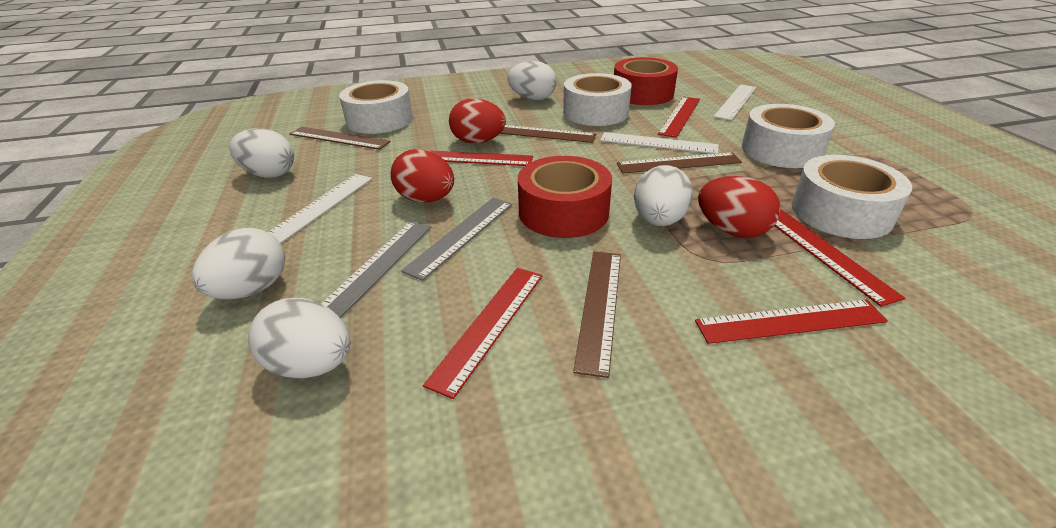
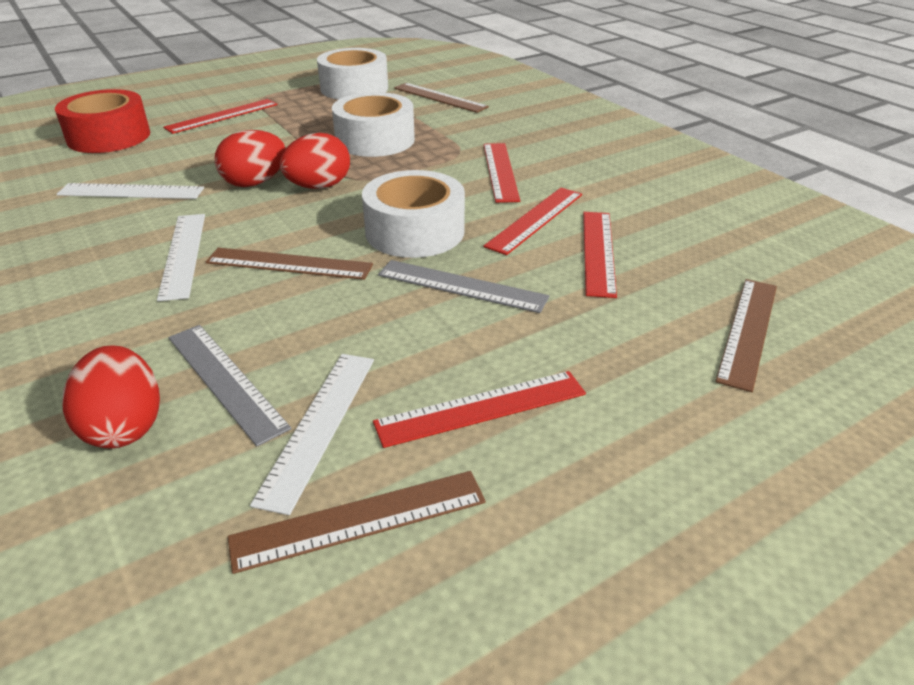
red tape: [518,156,612,238] [614,57,678,105] = 2 -> [55,89,150,153] = 1
white egg: [192,228,285,299] [229,128,294,178] [248,298,350,379] [507,61,556,100] [634,165,693,226] = 5 -> none = 0
white tape: [339,80,413,134] [563,73,632,126] [742,104,835,168] [792,155,912,239] = 4 -> [317,48,388,100] [332,92,415,157] [362,170,465,258] = 3

